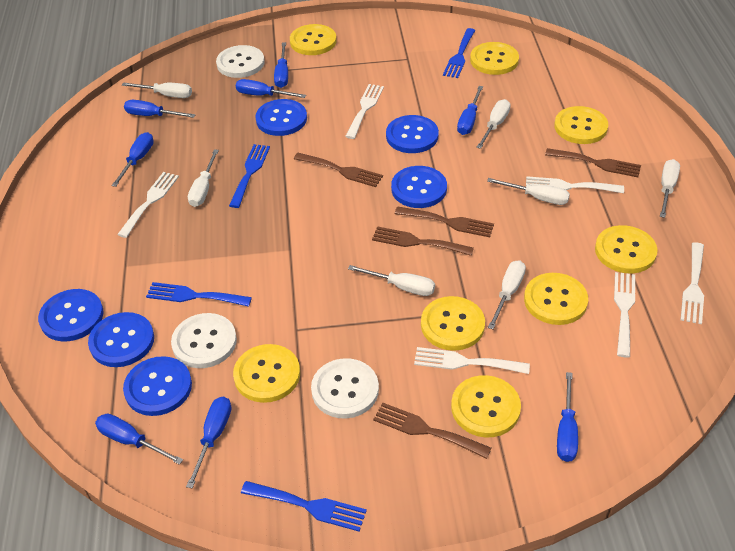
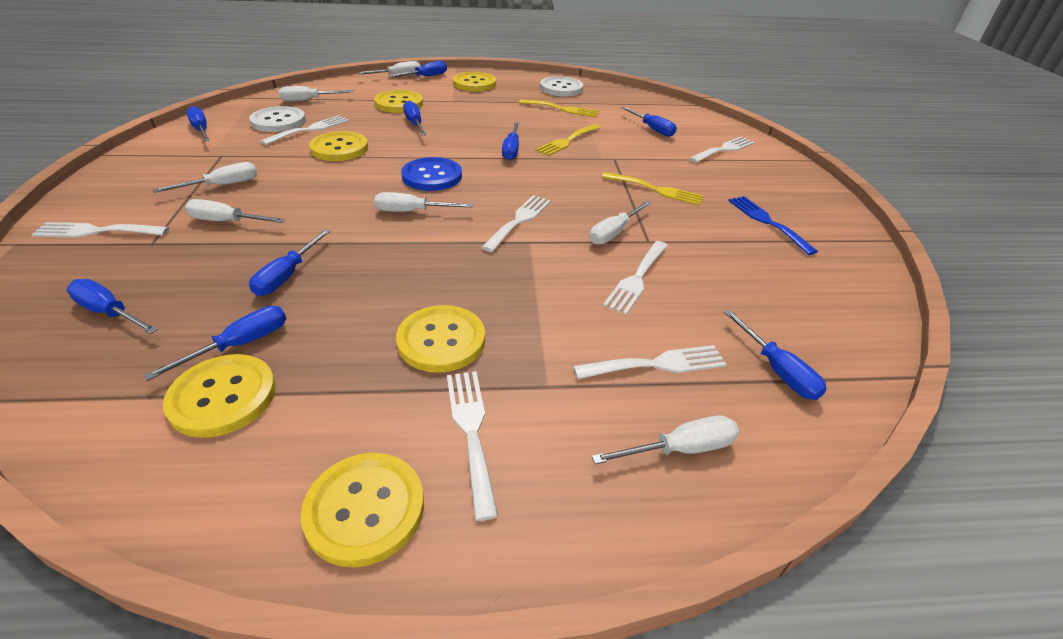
blue button: [38,289,104,342] [88,312,154,367] [123,356,192,416] [255,99,307,136] [386,115,439,153] [391,166,447,208] = 6 -> [401,157,462,191] = 1
blue fork: [146,282,252,307] [229,144,270,208] [241,481,367,532] [443,28,476,78] = 4 -> [728,196,818,255] = 1
blue screwdriver: [95,414,183,465] [111,132,154,187] [124,100,195,118] [186,397,231,488] [236,79,306,98] [274,42,288,88] [457,86,483,135] [557,372,578,462] = 8 -> [67,279,158,334] [143,306,286,381] [186,106,209,141] [249,229,331,296] [389,61,447,78] [403,101,426,135] [502,122,519,160] [621,106,677,137] [724,310,827,400] = 9
brown fork: [294,153,383,187] [372,226,474,256] [373,403,492,459] [395,206,494,237] [545,148,641,177] = 5 -> none = 0
white button: [171,313,237,368] [216,45,265,78] [311,358,379,418] = 3 -> [249,106,306,132] [540,76,583,96] = 2
white fork: [117,172,179,238] [345,84,384,139] [414,347,530,374] [526,176,624,193] [614,272,635,358] [681,242,704,324] = 6 -> [31,222,169,238] [261,115,349,145] [447,371,498,521] [481,195,551,252] [573,345,727,379] [603,241,668,315] [689,137,755,163] = 7
yellow button: [233,344,300,403] [290,24,336,55] [421,296,485,351] [451,375,521,437] [470,42,519,75] [524,273,588,325] [554,106,608,144] [595,225,658,273] = 8 -> [163,354,276,438] [300,453,424,567] [309,131,368,161] [374,90,423,113] [396,305,485,373] [453,72,496,92] = 6
yellow fork: none = 0 -> [519,99,599,117] [535,124,601,156] [602,172,704,206] = 3

